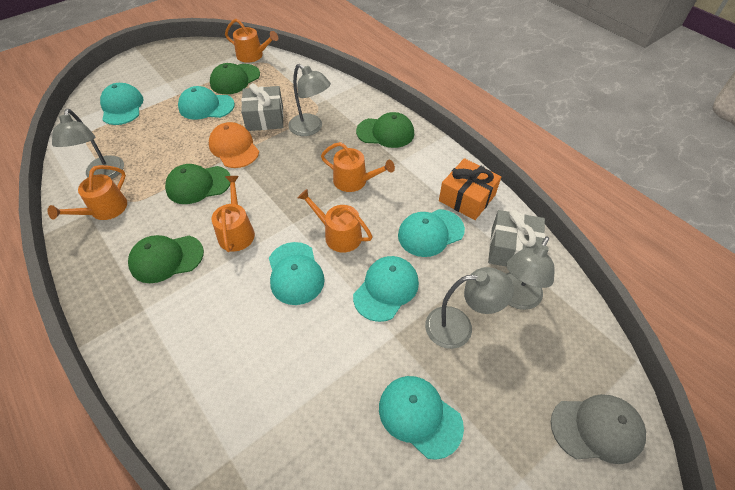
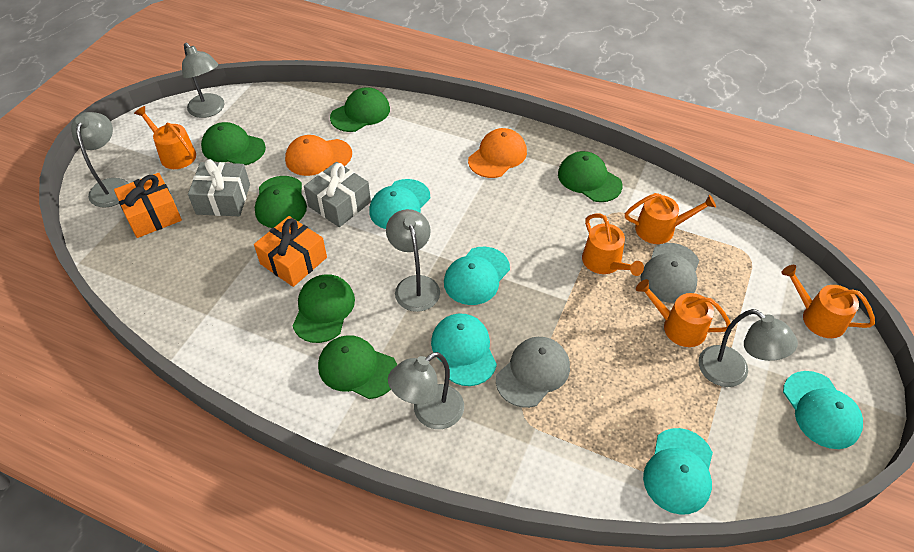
green cap: [128,235,204,283] [165,164,230,204] [210,63,260,95] [356,112,414,148] = 4 -> [201,122,266,165] [255,176,307,228] [293,274,355,343] [318,335,397,399] [330,87,390,132] [558,151,623,202] = 6
grey cap: [551,394,646,464] = 1 -> [496,337,570,408] [641,243,699,303] = 2
grey lamp: [52,109,124,179] [288,64,331,136] [425,267,514,349] [506,236,555,310] = 4 -> [71,112,129,208] [182,43,225,118] [386,209,440,312] [388,352,464,429] [698,309,798,387] = 5
orange cap: [209,122,259,168] = 1 -> [285,135,352,176] [468,128,527,178] = 2
orange gift: [439,158,501,220] = 1 -> [114,173,182,238] [254,216,327,287] = 2
turquoise cap: [100,83,144,125] [178,86,235,120] [269,242,325,305] [353,256,419,322] [379,376,464,460] [398,209,465,257] = 6 -> [369,179,430,229] [431,313,497,386] [444,247,510,305] [643,428,713,515] [783,371,863,449] = 5

